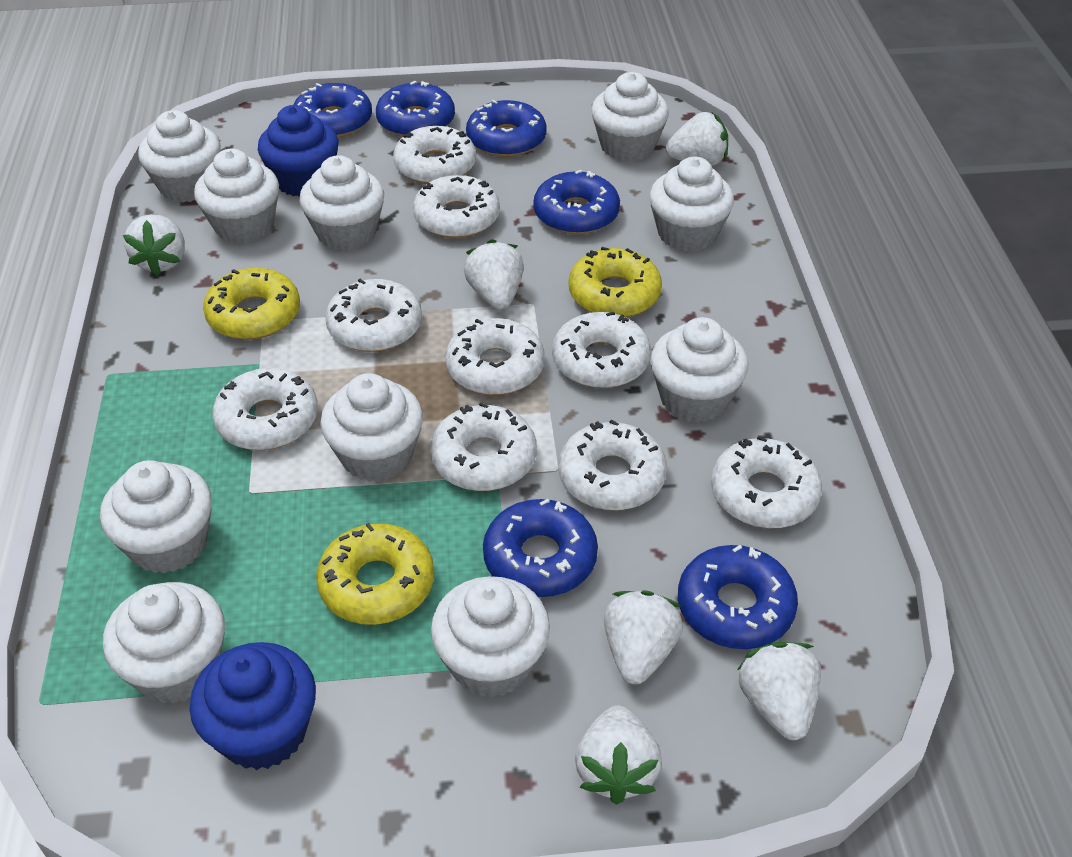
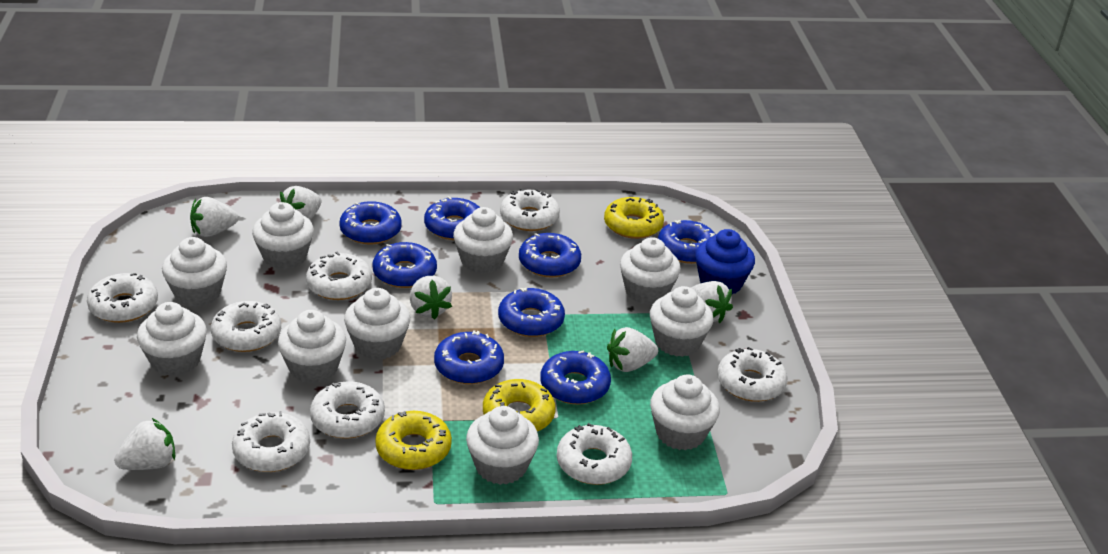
blue cupcake: [190,642,316,770] [258,105,338,197] = 2 -> [695,229,755,294] = 1
blue donut: [294,83,372,138] [376,81,455,137] [466,100,547,157] [483,499,598,597] [533,170,620,235] [678,545,798,649] = 6 -> [339,201,402,244] [372,242,437,288] [424,196,480,240] [434,330,504,384] [498,288,565,337] [519,233,581,278] [540,350,611,405] [658,220,716,264] = 8
white donut: [212,368,318,450] [325,279,422,352] [393,126,476,184] [413,175,500,238] [430,402,537,491] [445,318,545,395] [552,312,651,388] [559,419,667,511] [711,436,822,528] = 9 -> [87,273,158,323] [211,301,281,352] [232,411,310,472] [306,252,372,300] [310,381,385,439] [500,189,560,231] [557,423,632,485] [717,347,788,402] = 8

